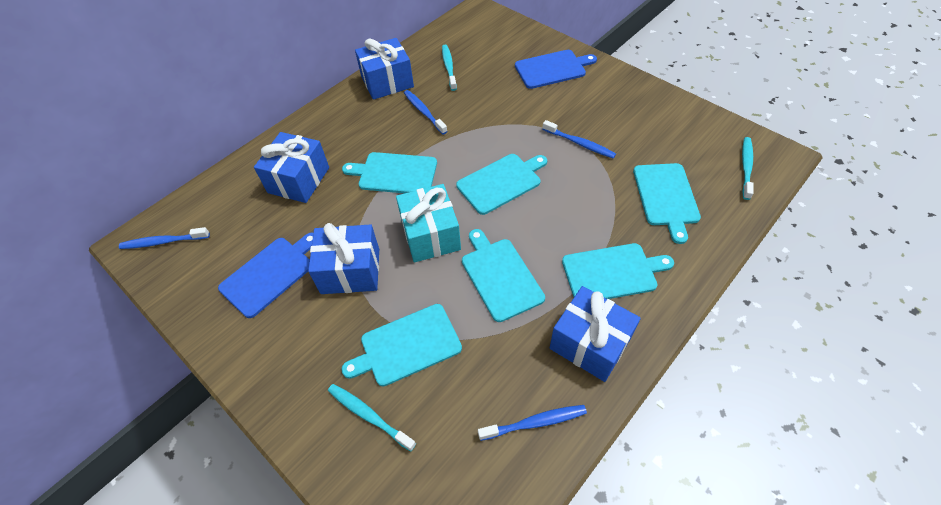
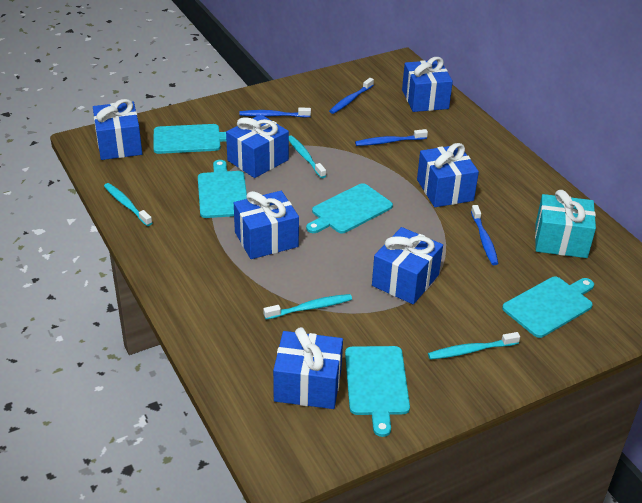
blue cutting board: [218,233,313,318] [515,50,597,89] = 2 -> none = 0
blue gift: [254,132,329,203] [308,223,379,294] [355,38,414,100] [550,286,641,382] = 4 -> [93,99,142,160] [226,114,289,178] [234,191,299,259] [273,327,343,409] [372,227,443,304] [402,57,453,112] [417,143,479,207] = 7
turquoise cutting board: [342,152,437,193] [342,304,462,386] [456,154,547,215] [462,229,545,322] [562,243,674,299] [633,163,701,244] = 6 -> [153,124,226,154] [198,160,247,218] [306,183,393,234] [345,346,410,437] [502,277,594,338] = 5
turquoise toothbrush: [328,384,416,452] [442,45,457,91] [742,137,754,200] = 3 -> [104,183,152,226] [263,294,352,319] [289,136,326,178] [428,332,520,360] = 4

